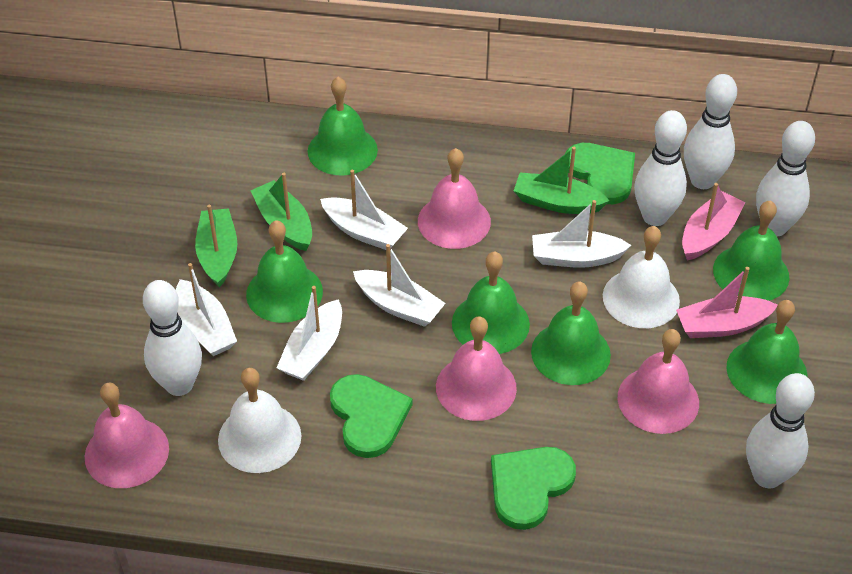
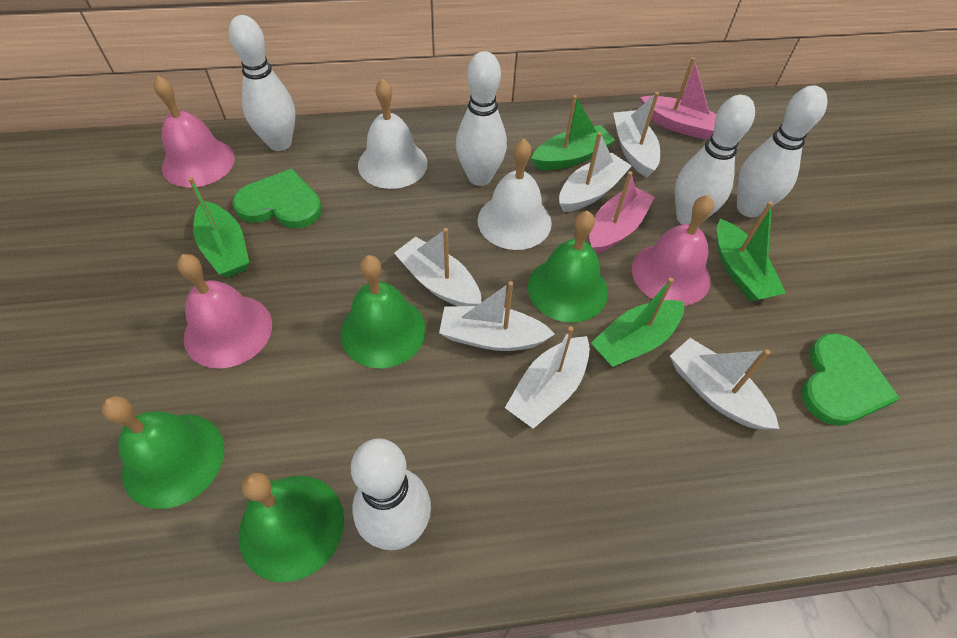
green bell: [246,220,323,323] [308,77,378,176] [452,251,530,354] [531,281,611,385] [713,200,790,301] [726,300,807,404] = 6 -> [102,396,224,509] [239,473,344,582] [340,255,426,368] [528,211,608,323] = 4
green boat: [195,205,238,287] [250,173,312,251] [514,147,610,214] = 3 -> [188,177,249,278] [531,95,615,170] [591,278,684,367] [717,201,786,302] = 4
green heart: [330,374,413,458] [491,447,576,530] [565,143,635,204] = 3 -> [232,169,322,228] [802,333,900,426] = 2
pink bell: [85,383,169,488] [418,148,491,249] [436,316,517,421] [618,329,699,434] = 4 -> [154,76,235,187] [177,254,272,369] [632,195,714,306] = 3
white boat: [176,263,237,356] [276,286,342,381] [320,170,408,250] [353,244,446,327] [532,200,632,268] = 5 -> [394,228,482,306] [439,281,555,351] [505,326,590,429] [559,132,632,212] [613,92,660,178] [670,338,779,430] = 6

